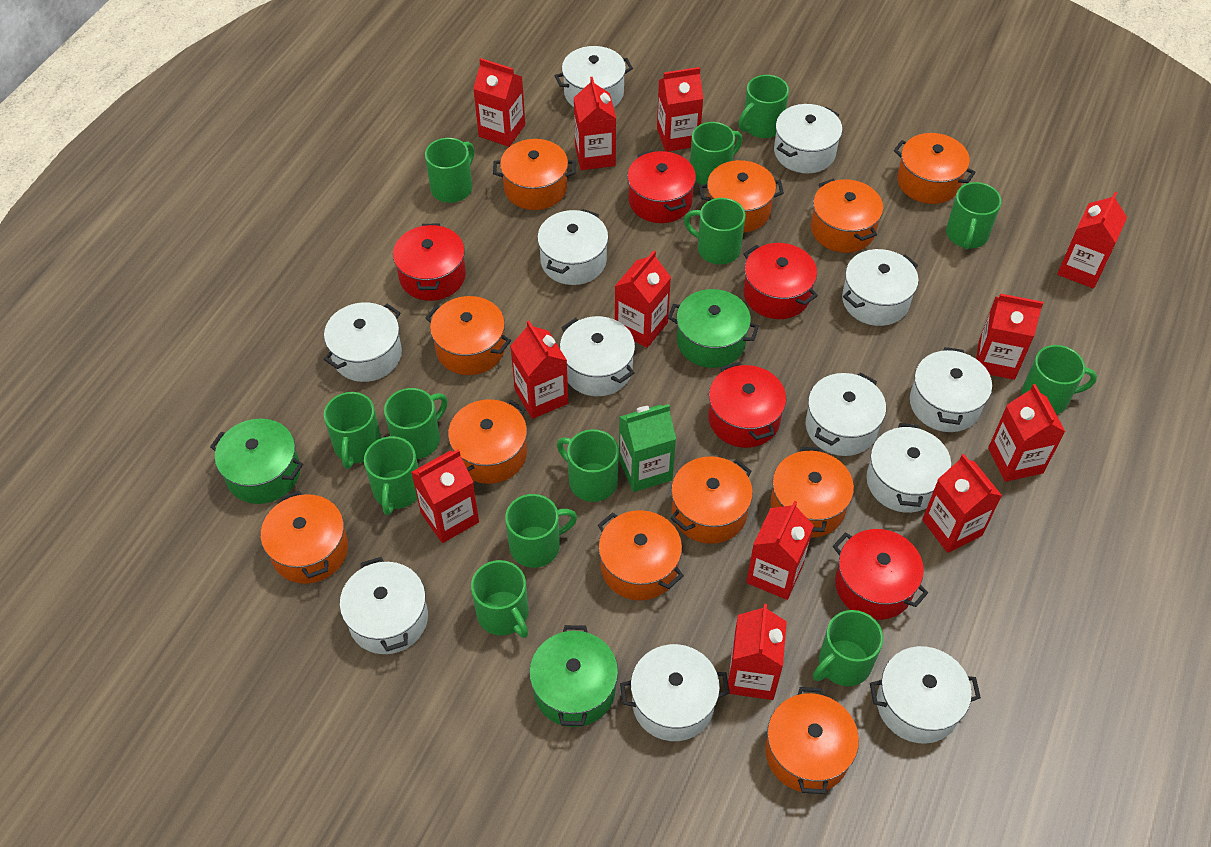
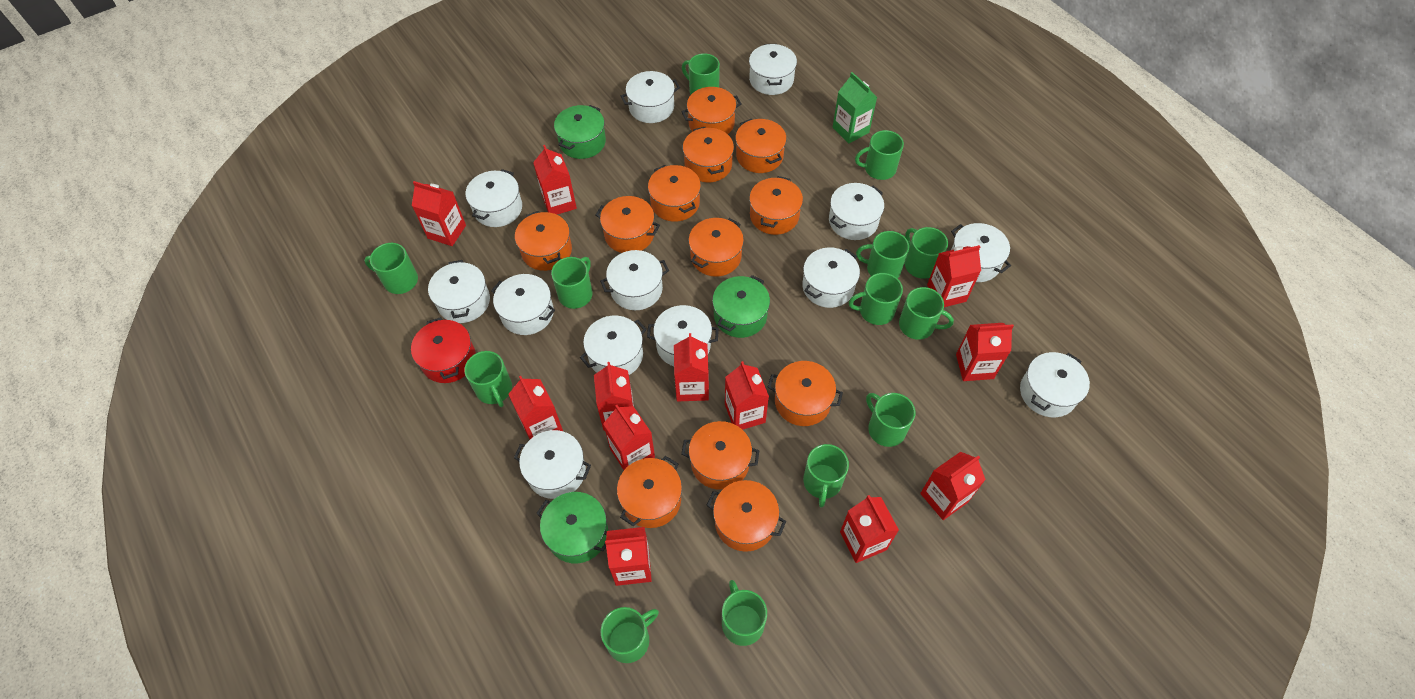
orange pot: [261,491,348,584] [426,296,511,375] [448,399,527,484] [493,139,576,210] [598,510,684,600] [671,456,753,544] [699,160,784,233] [765,687,859,794] [771,447,854,537] [811,178,883,253] [894,133,976,204] = 11 -> [515,211,572,271] [596,196,660,253] [617,456,682,528] [648,165,701,222] [681,87,741,134] [681,421,759,490] [683,127,734,182] [689,218,744,277] [707,480,786,552] [735,119,787,173] [749,176,803,235] [768,361,843,426] = 12
red pot: [393,223,466,301] [627,150,696,223] [708,362,786,448] [743,243,818,319] [833,529,928,620] = 5 -> [411,317,476,383] = 1
white pot: [324,302,402,382] [340,557,428,654] [537,209,608,285] [555,46,633,107] [560,316,635,396] [620,644,730,741] [774,104,842,173] [806,373,886,456] [842,249,919,326] [866,423,951,513] [870,646,981,744] [910,347,992,432] = 12 -> [428,260,490,323] [466,169,522,227] [491,274,555,335] [514,430,591,499] [580,316,647,375] [600,250,669,310] [621,71,680,123] [647,305,719,366] [749,44,797,95] [802,247,860,308] [829,183,884,240] [951,223,1011,282] [1020,352,1090,417] = 13

